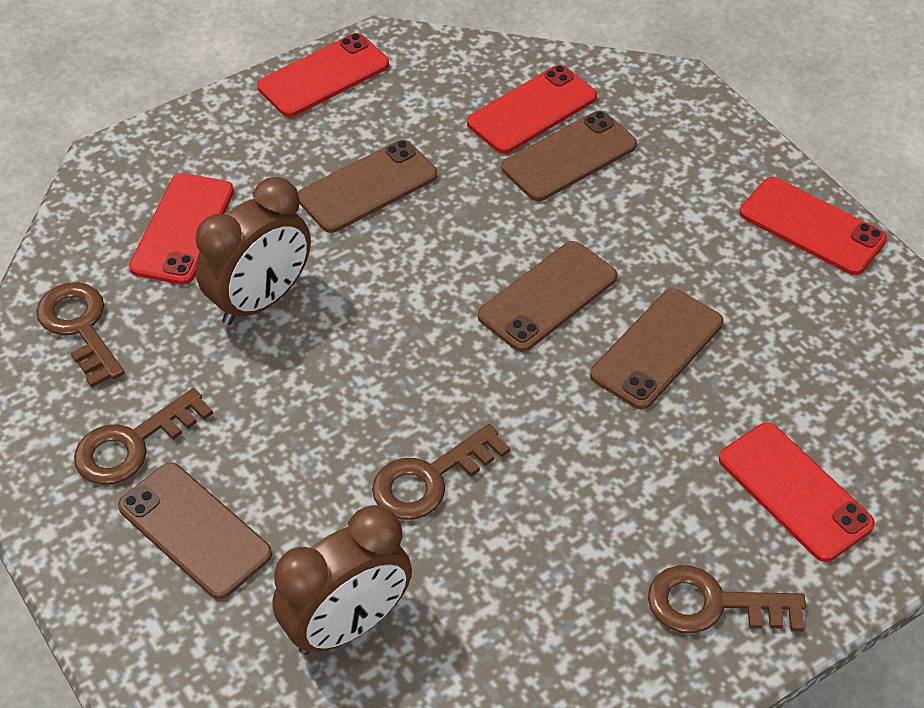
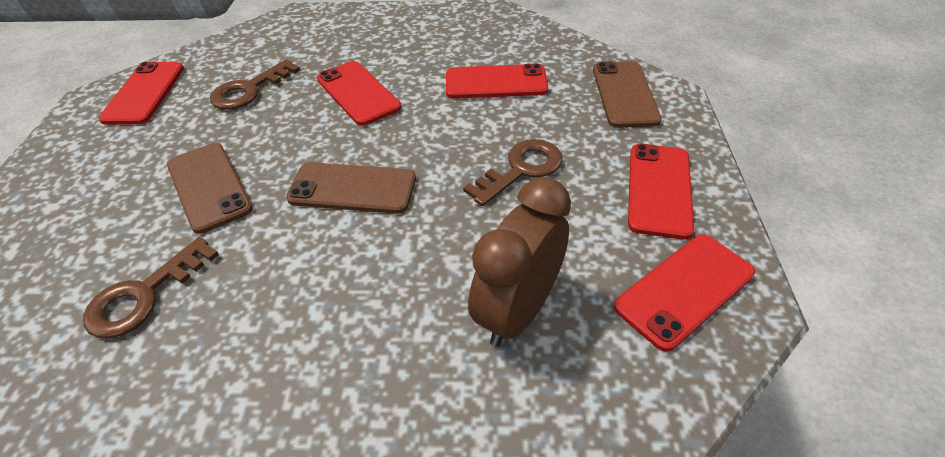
brown clock: [195,177,311,325] [272,505,412,655] = 2 -> [468,177,571,347] = 1
brown key: [36,282,124,388] [74,388,213,485] [372,424,510,520] [648,565,806,633] = 4 -> [83,237,219,338] [210,59,300,110] [463,139,563,206] = 3
brown phone: [118,463,272,599] [298,140,437,233] [478,241,617,352] [502,111,637,201] [590,288,723,410] = 5 -> [167,143,253,234] [286,162,416,214] [593,61,661,128] = 3

